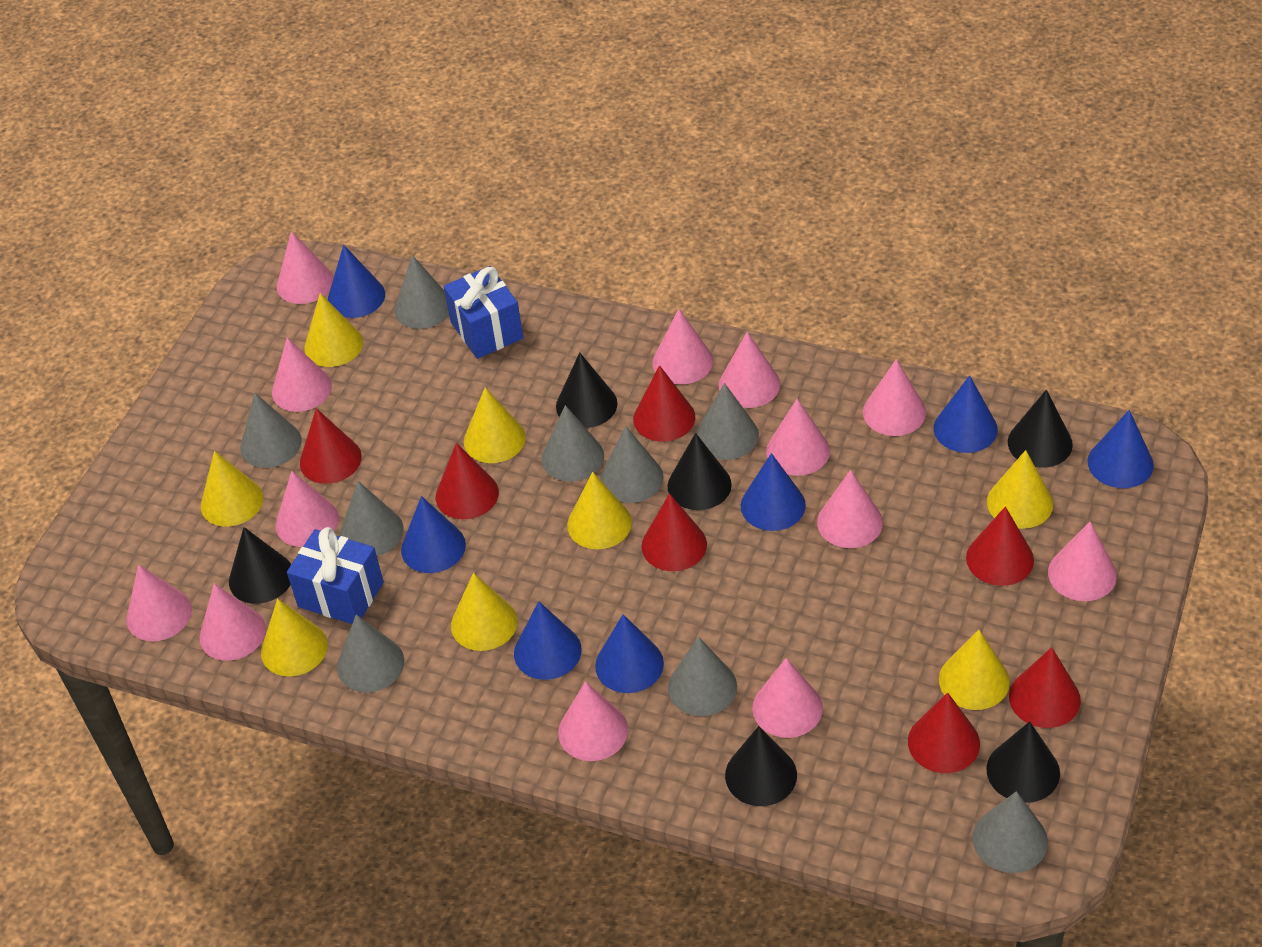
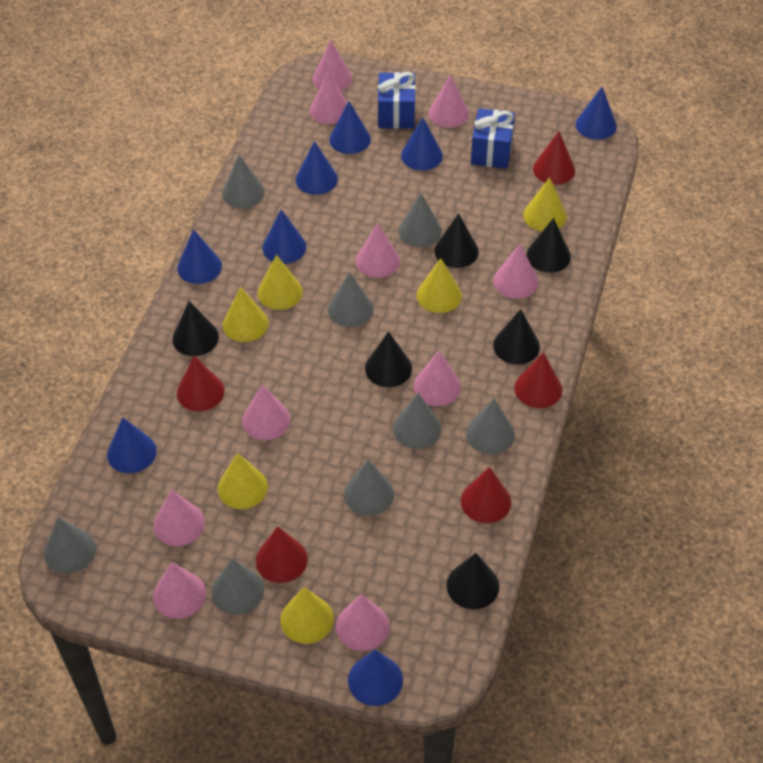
blue cone: [328,245,385,318] [401,496,466,573] [514,601,582,680] [595,614,664,693] [741,453,806,531] [934,375,998,453] [1087,410,1154,488] = 7 -> [107,417,157,473] [177,229,222,284] [262,210,306,264] [296,141,338,195] [329,101,371,154] [348,650,403,706] [401,117,443,171] [576,87,617,140] = 8
grey cone: [240,393,302,468] [337,614,404,693] [340,481,404,556] [394,255,449,329] [541,405,604,482] [600,426,663,503] [668,637,737,716] [696,383,759,460] [972,791,1048,873] = 9 -> [44,517,96,574] [211,558,264,615] [222,155,265,208] [328,272,374,327] [344,459,394,516] [393,393,441,449] [398,193,442,247] [466,398,515,454] = 8
pink cone: [126,564,192,641] [200,583,266,661] [272,337,332,412] [276,471,339,547] [277,231,334,304] [558,682,628,761] [653,309,713,384] [719,332,780,408] [752,658,823,738] [766,399,830,476] [817,470,883,548] [863,359,926,436] [1048,522,1117,601] = 13 -> [153,562,206,619] [154,490,205,546] [242,384,291,440] [309,72,347,124] [312,40,352,91] [336,594,389,651] [356,223,400,278] [413,350,461,406] [428,74,469,128] [493,244,538,299] = 10
red cone: [300,408,362,484] [436,443,499,519] [633,365,695,442] [641,493,707,571] [908,692,980,773] [966,506,1034,586] [1009,647,1081,728] = 7 -> [177,356,224,412] [256,526,308,583] [461,467,511,523] [514,352,562,408] [533,131,575,185] = 5
yellow cone: [201,451,263,527] [261,599,328,677] [304,293,363,367] [451,573,518,651] [464,388,526,463] [567,472,632,549] [939,630,1010,710] [987,450,1053,529] = 8 -> [218,453,268,509] [222,287,269,342] [257,255,303,310] [280,587,334,644] [417,258,462,313] [523,177,567,231] = 6

